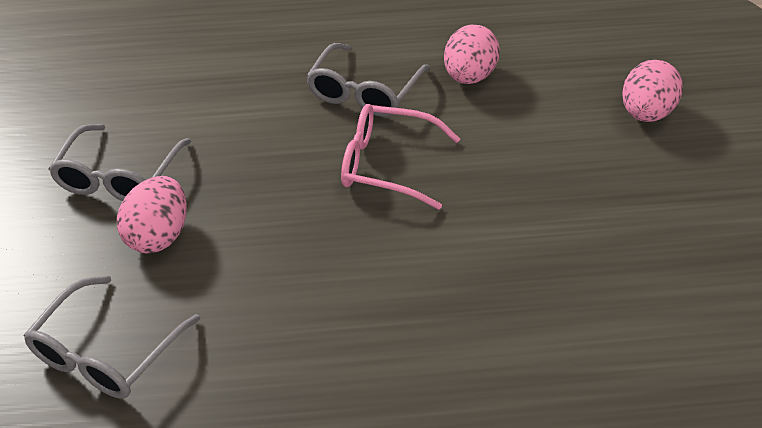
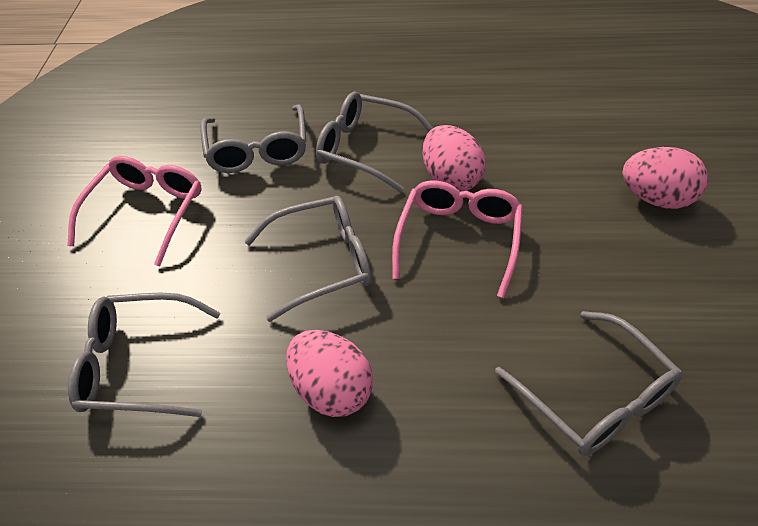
grey glasses: [24,275,200,399] [49,124,191,201] [306,43,430,117] = 3 -> [68,293,220,417] [201,104,306,173] [244,196,371,322] [316,92,433,192] [495,311,682,456] = 5
pink glasses: [341,104,460,210] = 1 -> [67,156,202,266] [392,180,523,298] = 2

